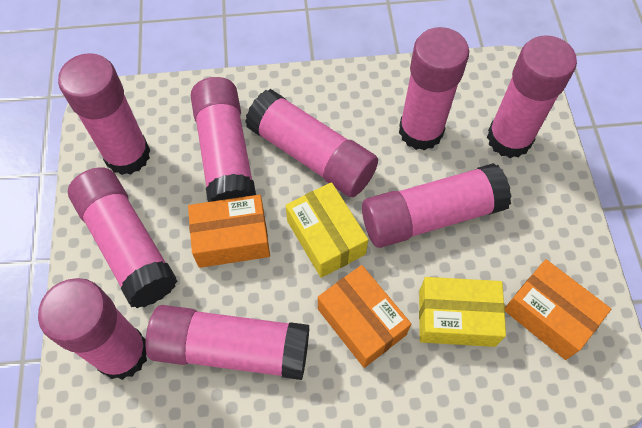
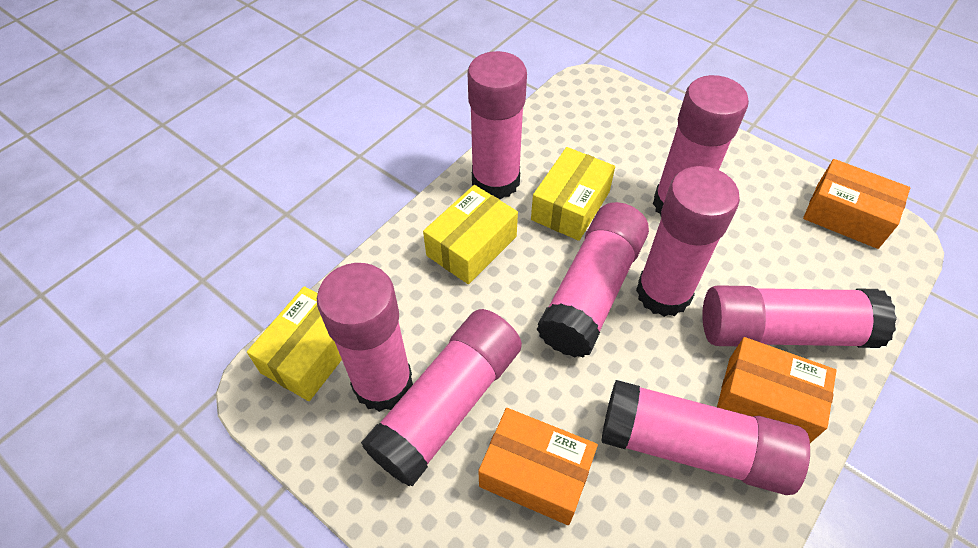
pink glue stick: [38,278,147,380] [58,53,150,175] [68,167,178,308] [145,305,309,380] [191,77,256,202] [245,89,378,197] [362,163,512,248] [399,27,469,151] [487,35,577,158] = 9 -> [317,263,413,412] [361,309,522,486] [467,51,527,199] [536,202,649,358] [601,380,810,495] [636,166,740,317] [653,75,749,215] [702,285,897,348] = 8
yellow box: [286,182,368,278] [419,277,506,347] = 2 -> [247,286,342,401] [423,185,518,284] [531,147,615,241] = 3

